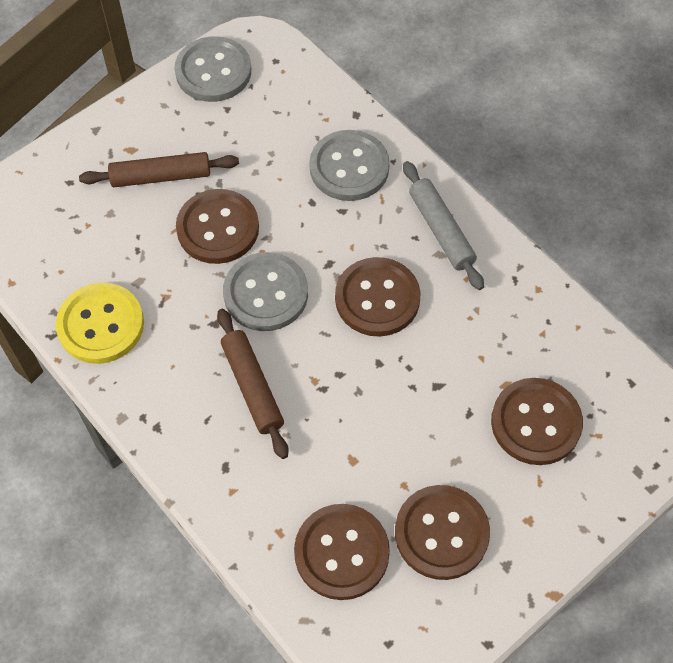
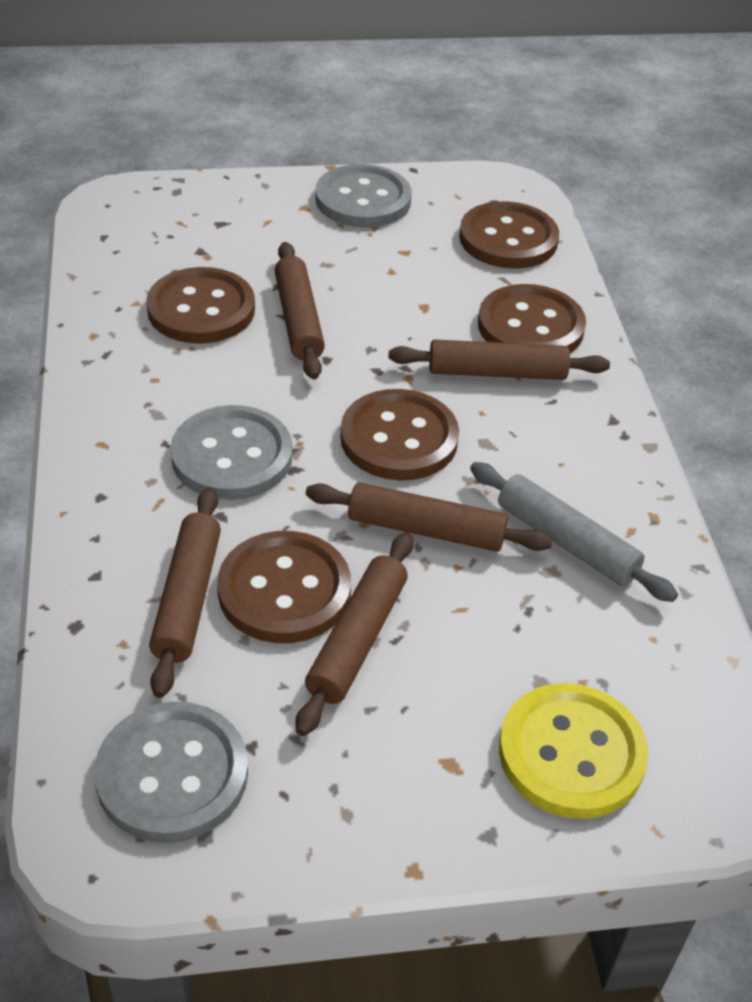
brown rolling pin: [79,152,239,187] [217,309,288,459] = 2 -> [149,487,221,698] [274,242,325,379] [296,532,414,736] [306,482,553,552] [388,339,610,380] = 5

